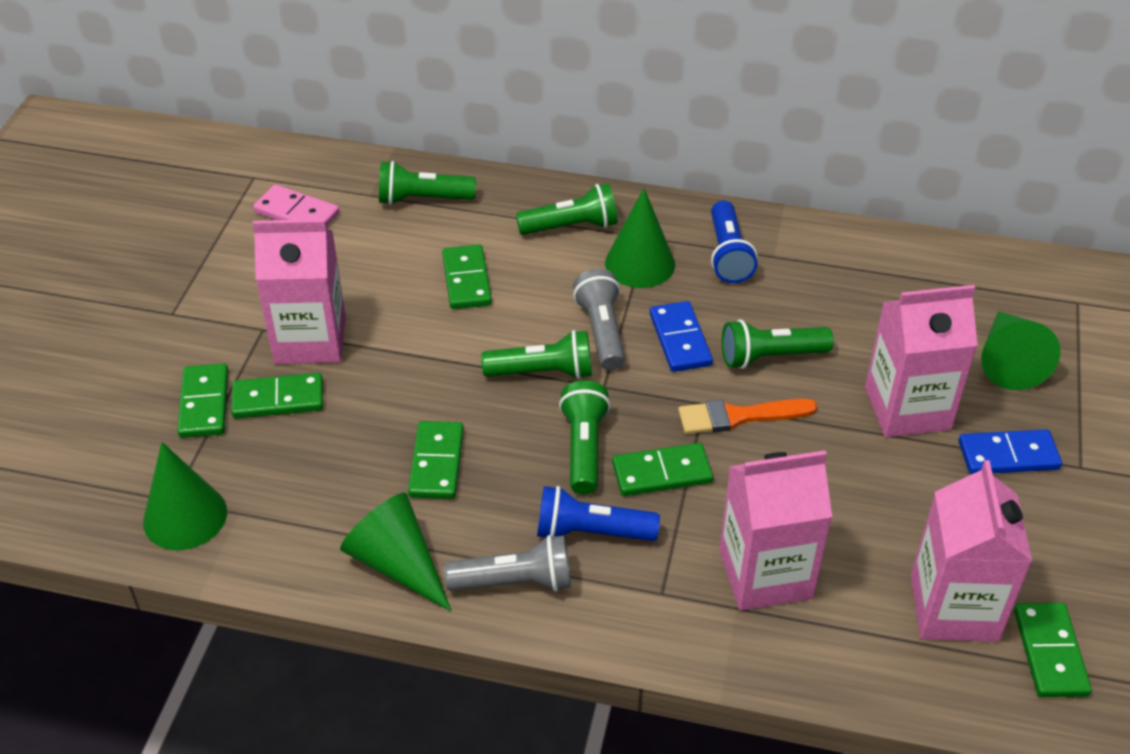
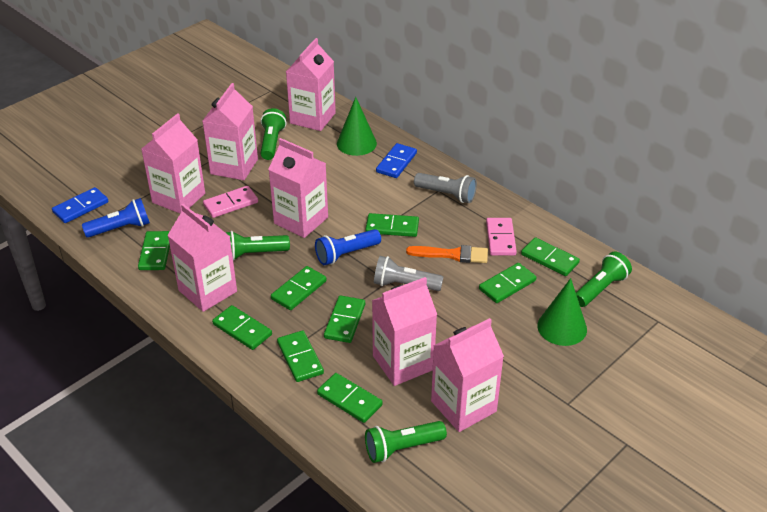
green cone: [143,442,227,550] [340,493,451,611] [605,188,675,288] [981,311,1061,390] = 4 -> [337,97,377,156] [537,278,587,346] = 2
green domino: [177,363,228,438] [231,373,323,419] [408,421,464,499] [442,244,492,309] [612,443,713,496] [1014,603,1092,697] = 6 -> [138,231,170,270] [212,305,272,350] [271,266,327,310] [277,330,324,382] [317,373,383,423] [324,295,365,343] [365,213,419,237] [479,263,536,303] [521,237,580,276] = 9
green flashlight: [379,161,476,205] [481,330,592,379] [516,183,617,235] [559,380,611,494] [722,319,834,369] = 5 -> [225,231,290,261] [260,108,286,160] [365,421,447,463] [576,252,632,307] = 4
pink carton: [252,219,346,364] [719,450,832,611] [865,285,978,437] [911,460,1033,642] = 4 -> [141,113,205,214] [168,204,237,312] [203,83,258,180] [268,138,328,238] [286,38,336,131] [372,277,437,386] [431,318,504,432] = 7
pink domino: [253,185,340,227] = 1 -> [203,186,258,218] [486,218,517,256] = 2

